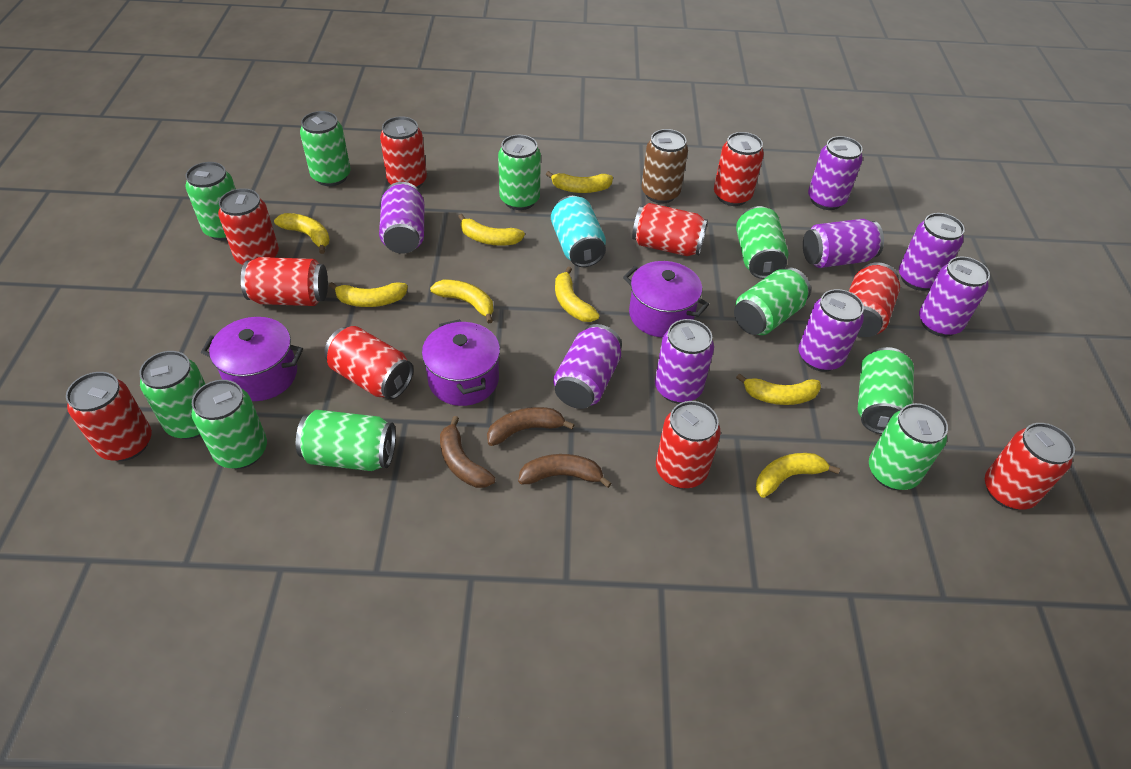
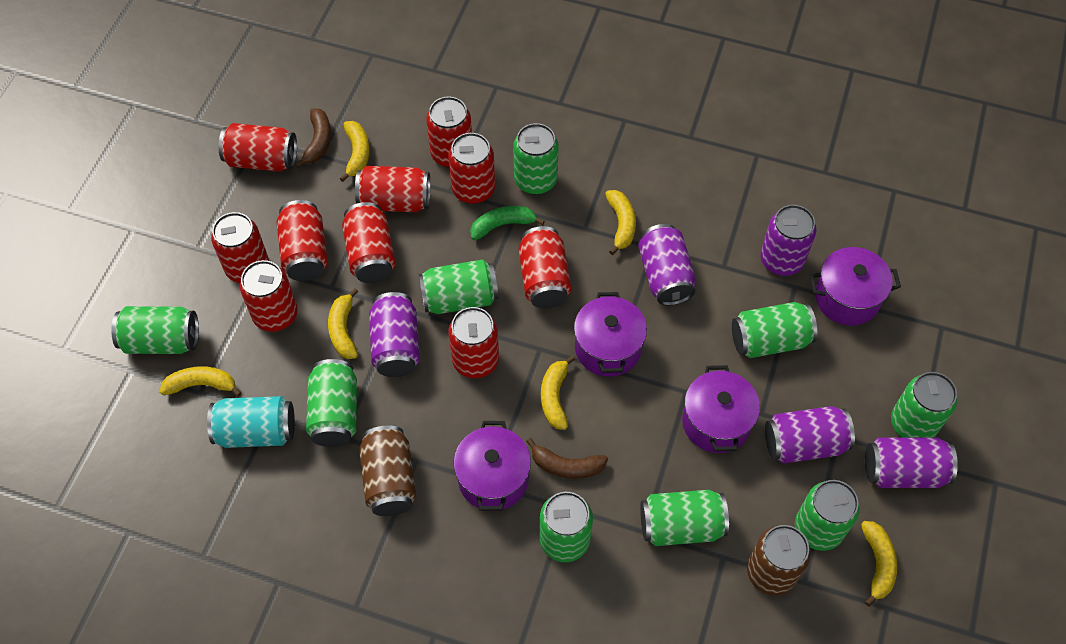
brown banana: [440,416,496,488] [487,407,575,446] [518,454,612,488] = 3 -> [295,108,331,168] [526,438,608,479] = 2
brown can: [641,129,688,204] = 1 -> [359,425,417,516] [747,525,811,596] = 2
green banana: none = 0 -> [470,206,545,240] = 1
green can: [139,351,205,439] [185,162,236,241] [191,380,267,469] [296,410,396,471] [300,111,350,186] [498,135,541,210] [734,267,811,335] [736,206,788,279] [857,347,914,434] [869,403,948,490] = 10 -> [111,306,199,354] [306,359,357,447] [419,259,498,314] [513,123,559,195] [539,492,593,562] [640,490,729,546] [732,302,817,358] [795,480,860,551] [891,372,957,437] = 9
purple can: [379,182,424,254] [553,324,622,409] [655,319,714,404] [799,289,864,372] [803,219,884,268] [808,136,863,210] [899,213,965,291] [919,256,990,337] = 8 -> [369,292,420,377] [638,224,696,306] [760,205,816,276] [765,406,855,464] [865,437,958,488] = 5
purple pot: [201,317,303,401] [422,319,500,406] [623,261,709,338] = 3 -> [453,421,531,511] [574,292,647,377] [682,365,760,453] [809,247,901,326] = 4
yellow banana: [274,213,330,254] [329,282,408,307] [430,280,493,324] [458,214,525,246] [546,171,613,193] [555,267,599,322] [736,373,821,405] [756,453,840,498] = 8 -> [160,366,242,397] [328,288,359,359] [340,121,370,182] [541,355,575,430] [605,190,636,255] [861,521,897,607] = 6

